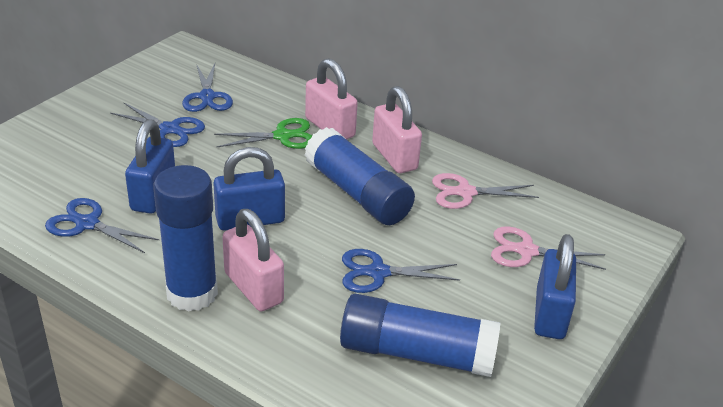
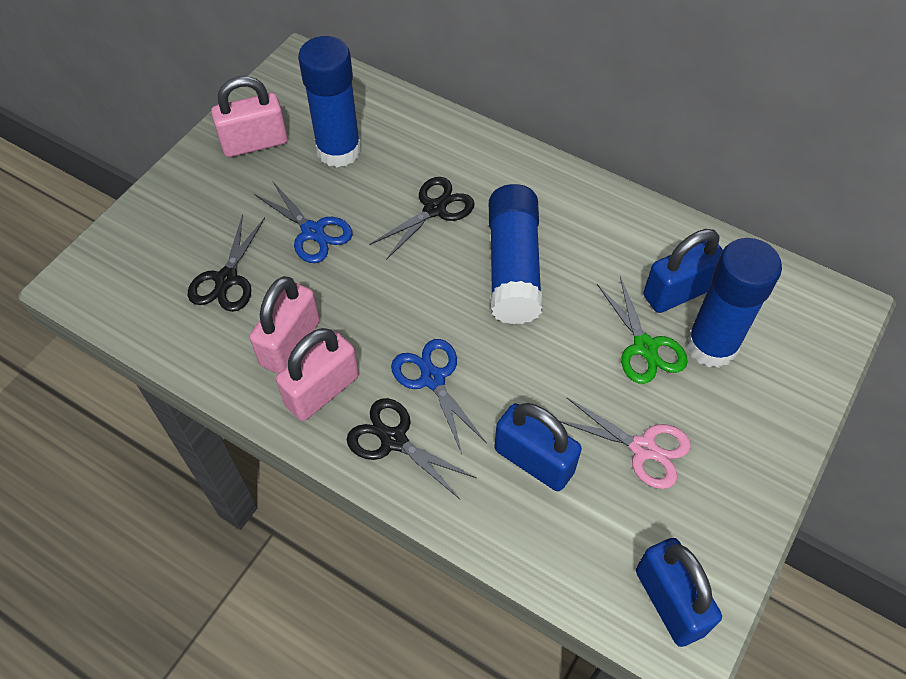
black scissors: none = 0 -> [188,214,265,312] [346,398,476,499] [370,177,475,260] = 3
blue scissors: [45,198,160,253] [110,102,205,147] [182,64,233,112] [342,249,460,293] = 4 -> [254,182,353,263] [391,339,487,454] = 2
pink scissors: [432,173,539,209] [491,226,606,270] = 2 -> [559,397,691,489] = 1

